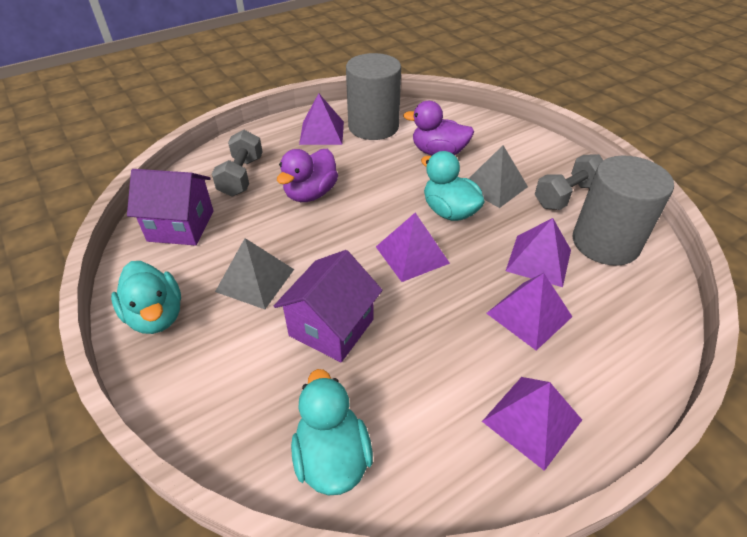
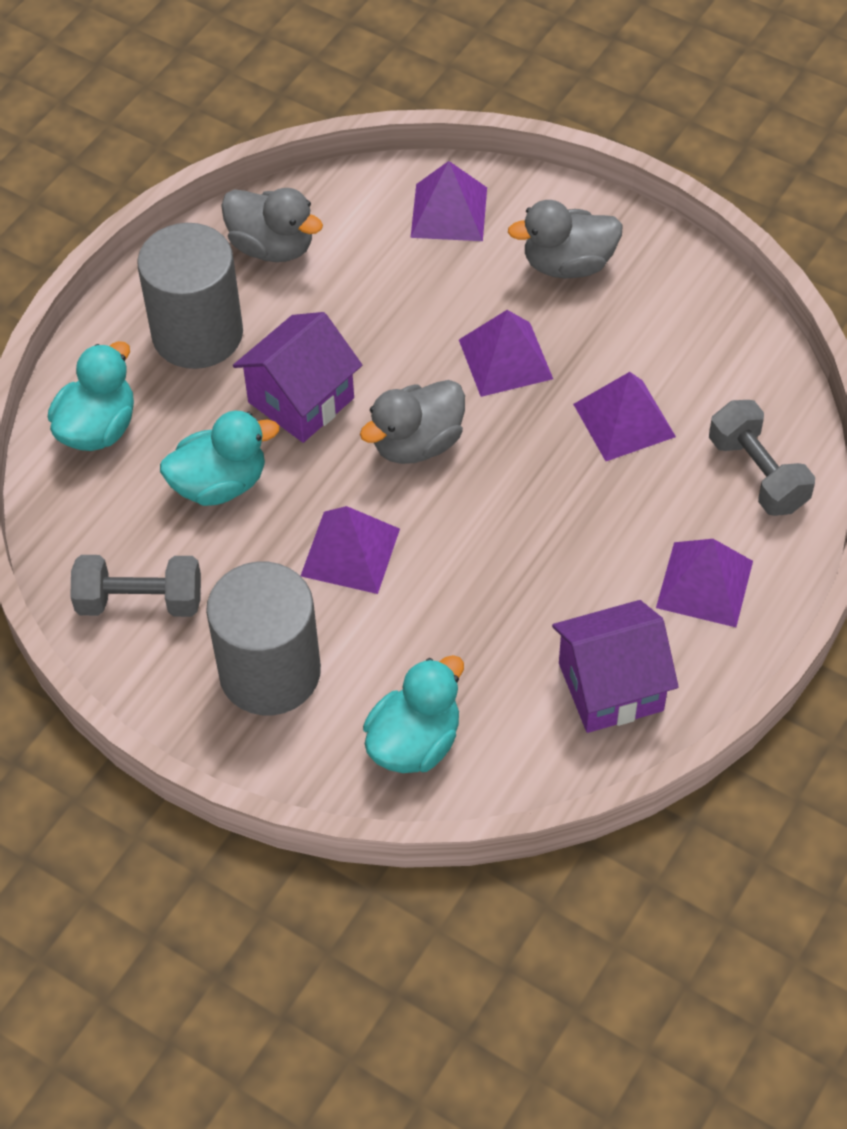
grey duck: none = 0 -> [221,188,323,262] [360,380,465,464] [508,200,623,279] = 3
grey pyramid: [215,238,294,309] [469,145,528,208] = 2 -> none = 0
purple duck: [277,149,338,202] [403,101,474,156] = 2 -> none = 0

